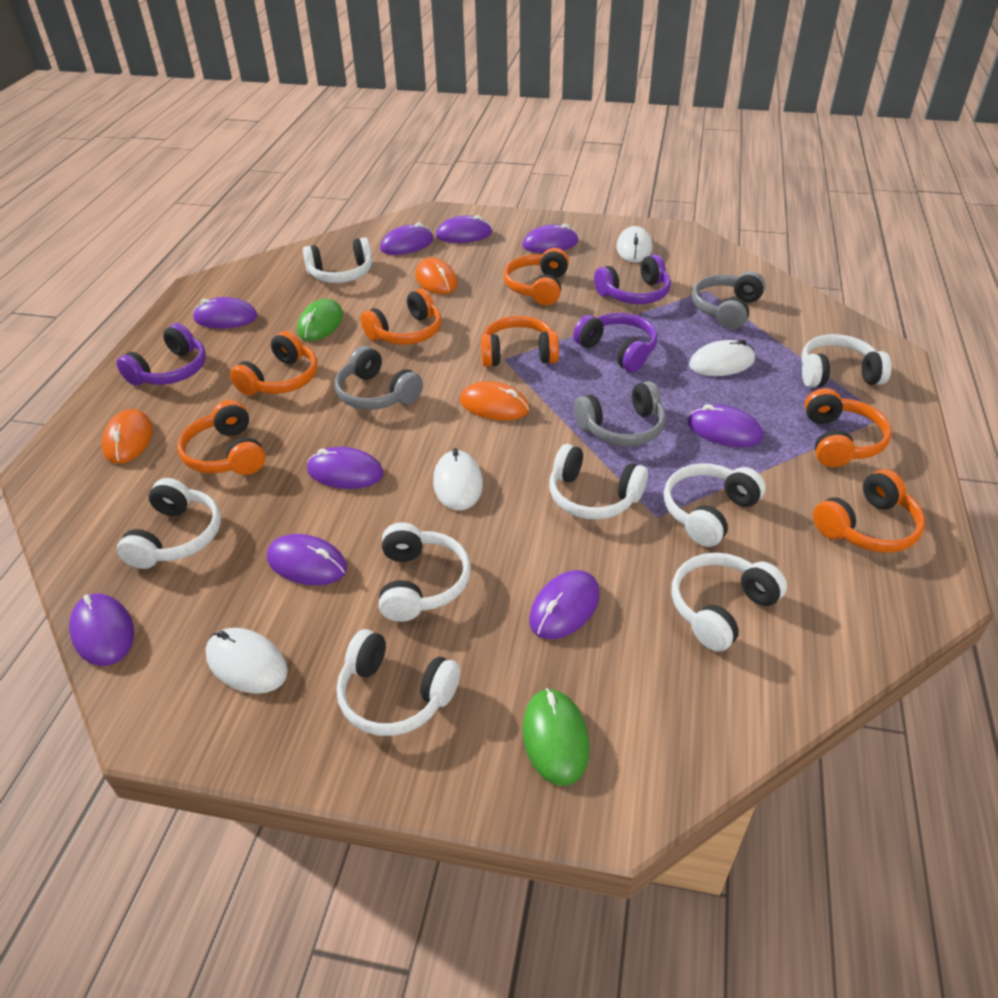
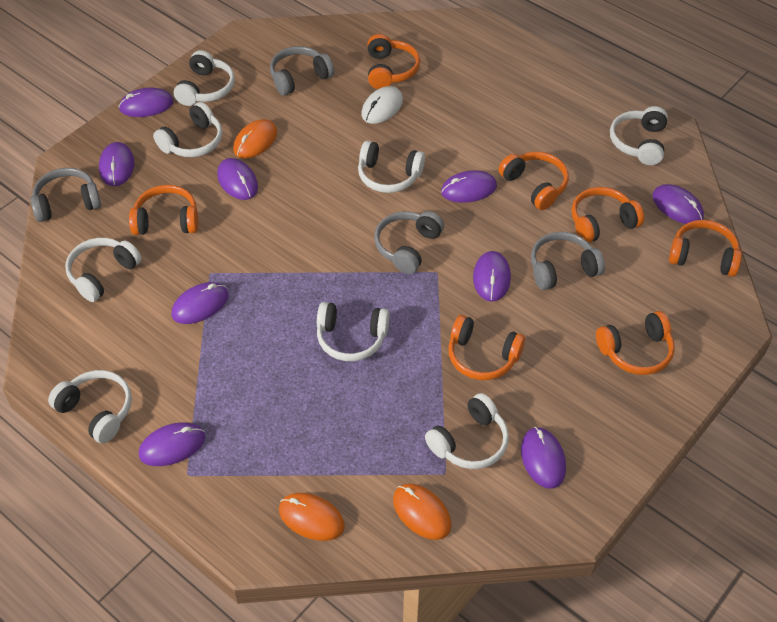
green mouse: [297,299,343,341] [522,688,590,786] = 2 -> none = 0
grey headphones: [335,346,423,410] [574,381,666,446] [692,271,766,330] = 3 -> [31,168,101,222] [270,46,334,96] [374,211,444,274] [531,232,605,290] = 4
purple headphones: [117,323,206,386] [573,313,657,372] [594,255,671,304] = 3 -> none = 0
white mouse: [206,628,288,694] [433,448,483,511] [616,226,653,263] [689,339,755,376] = 4 -> [361,86,403,124] = 1

